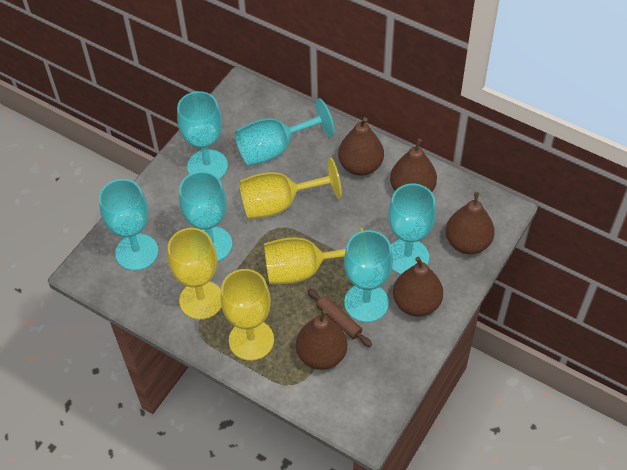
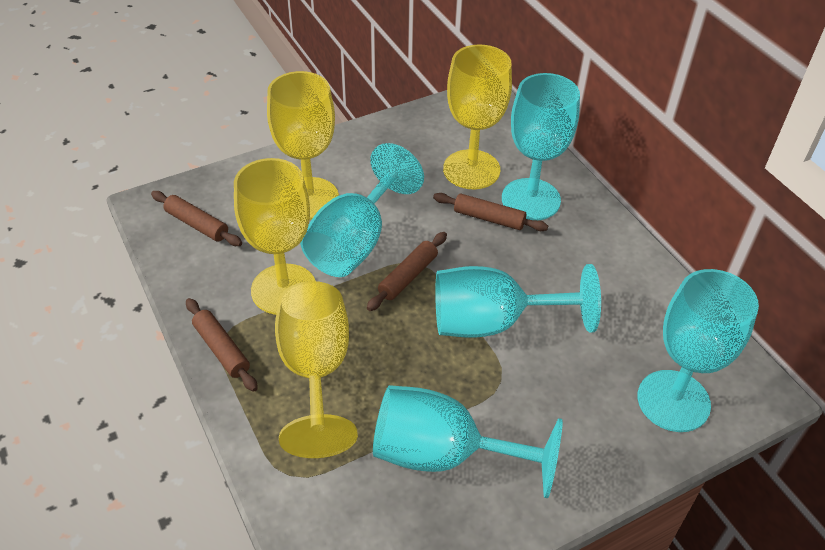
brown pear: [296,309,347,370] [338,117,384,176] [390,138,437,192] [393,257,443,316] [446,192,495,254] = 5 -> none = 0
brown rolling pin: [308,289,372,347] = 1 -> [151,191,242,246] [186,298,258,392] [367,232,447,311] [433,193,548,231] = 4
turquoise goblet: [99,179,158,271] [177,91,228,179] [179,171,232,262] [235,98,334,166] [344,230,393,322] [388,183,436,274] = 6 -> [300,143,424,277] [373,385,563,498] [435,264,601,338] [502,73,580,220] [638,269,759,432] = 5

